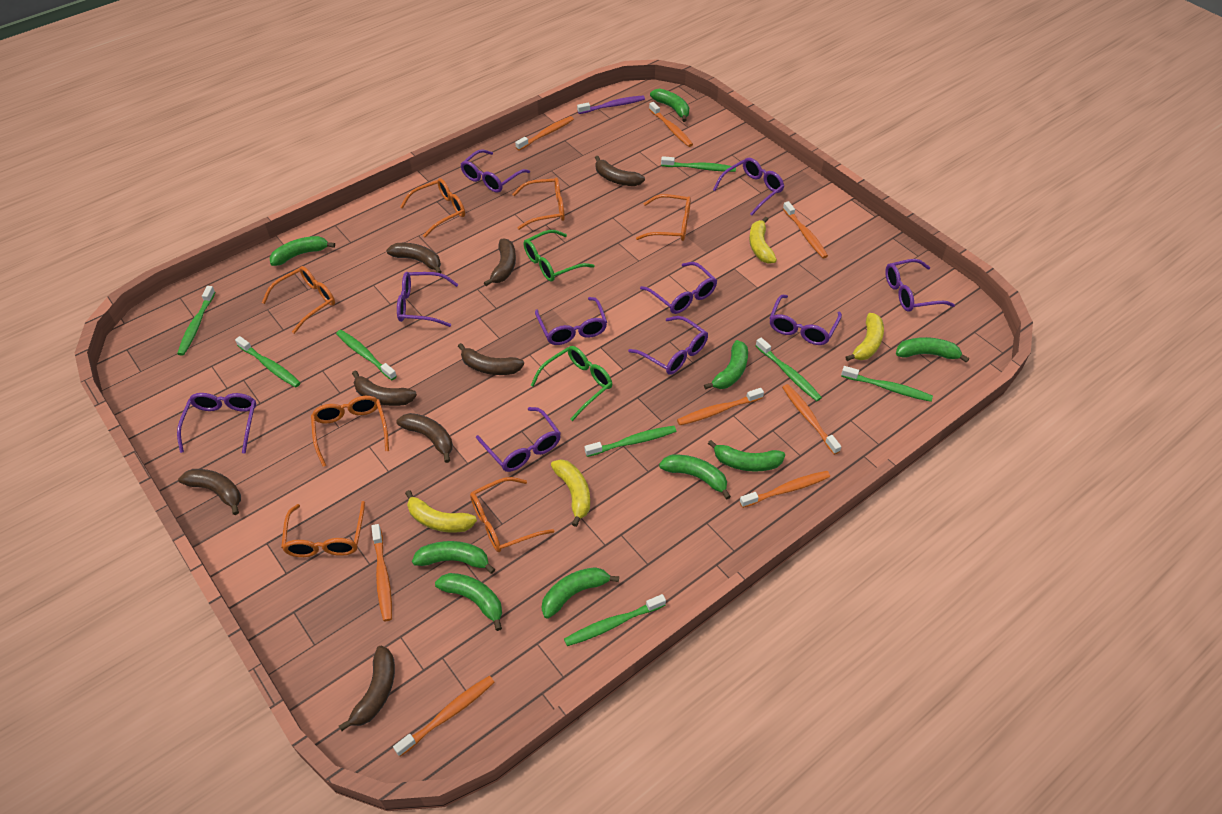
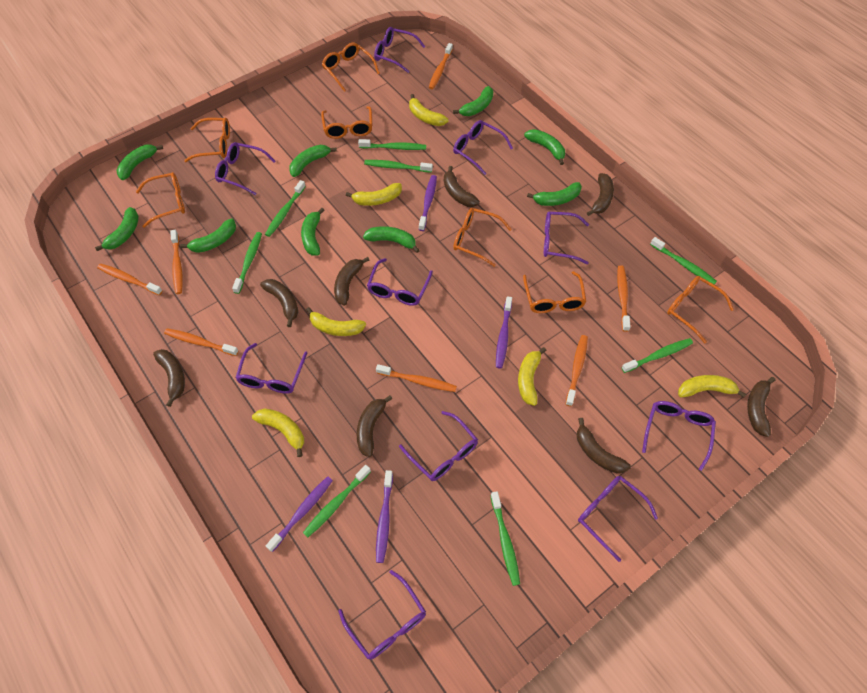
green glasses: [524,230,595,282] [531,346,612,421] = 2 -> none = 0
orange toothbrush: [371,524,392,621] [393,676,494,757] [515,116,574,151] [649,102,693,147] [677,388,764,425] [739,471,830,508] [782,384,841,455] [783,201,828,258] = 8 -> [97,263,163,295] [164,328,238,356] [170,230,183,294] [376,364,457,392] [429,43,453,89] [566,335,588,407] [617,265,631,332] = 7
purple toothbrush: [577,96,645,114] = 1 -> [266,476,333,552] [376,470,393,563] [419,175,437,231] [496,296,512,369] = 4
yellow banana: [405,490,477,532] [551,459,590,527] [749,216,777,264] [845,313,884,361] = 4 -> [252,408,304,457] [306,307,366,336] [346,183,402,206] [409,94,448,126] [518,347,547,406] [678,375,746,398] = 6

